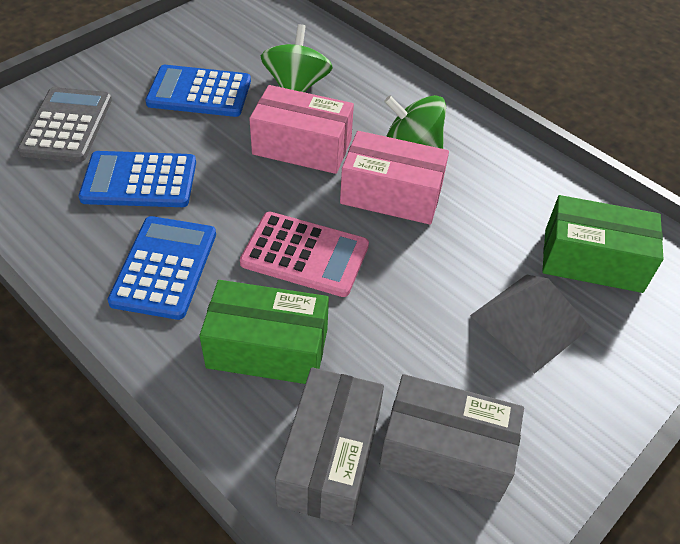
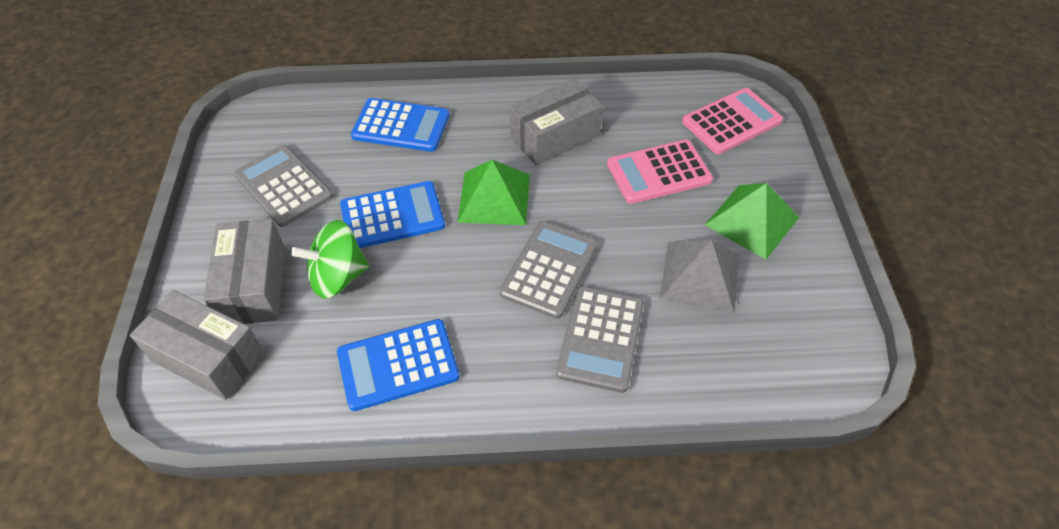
green box: [199,280,329,384] [542,195,663,293] = 2 -> none = 0
green pyramid: none = 0 -> [458,160,530,225] [705,183,799,259] = 2
green spinning top: [261,24,332,92] [384,95,446,149] = 2 -> [291,220,369,299] = 1
grey box: [275,367,384,526] [379,374,524,502] = 2 -> [130,290,265,400] [203,219,285,324] [510,79,603,166] = 3
grey calculator: [18,87,112,162] = 1 -> [234,145,333,227] [500,221,598,319] [556,286,644,393] = 3
pink box: [249,85,354,174] [340,131,449,225] = 2 -> none = 0
pink calculator: [240,212,369,297] = 1 -> [607,140,713,204] [682,88,783,154] = 2

